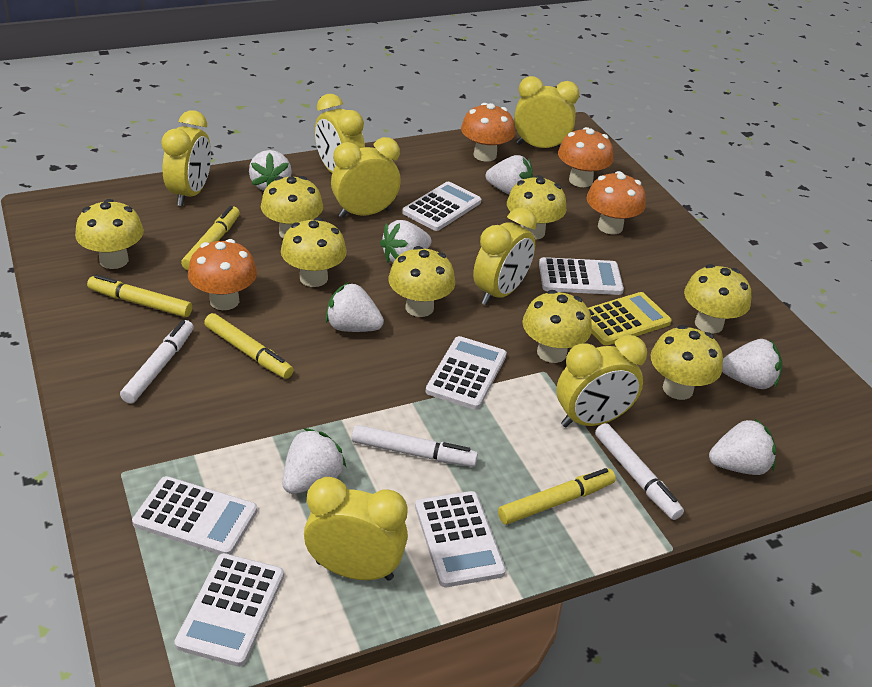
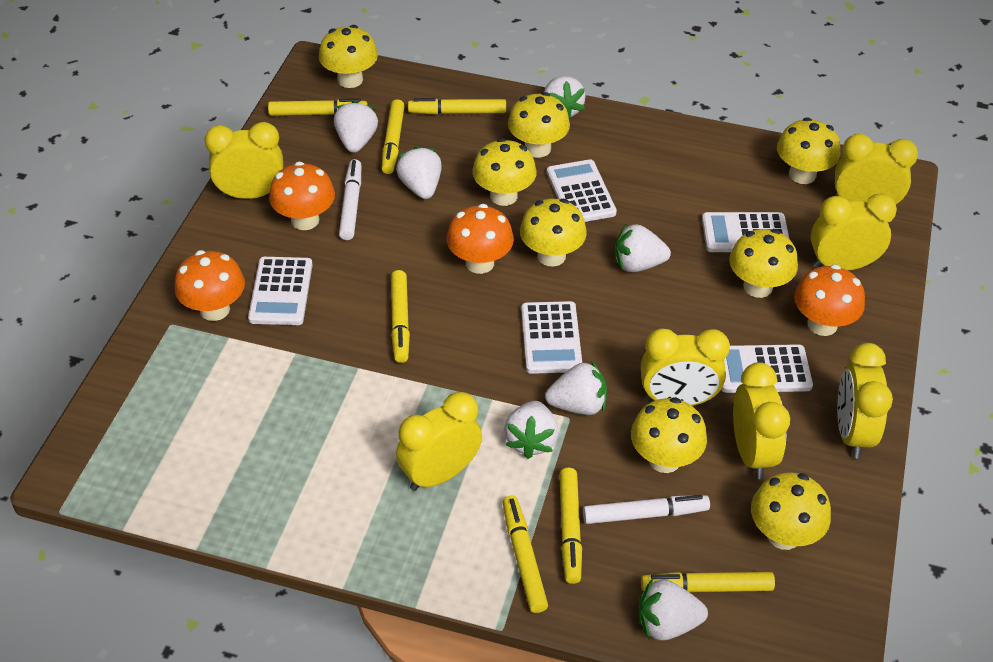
white calculator: [132,476,257,555] [174,553,284,667] [402,182,482,231] [415,491,506,587] [426,336,507,410] [539,257,624,295] = 6 -> [248,257,313,325] [521,301,582,374] [547,159,617,222] [702,212,790,252] [721,344,813,393] = 5
white marker: [120,320,194,404] [352,425,478,467] [595,423,684,520] = 3 -> [339,159,361,240] [583,495,710,524] = 2
yellow calculator: [588,292,672,346] = 1 -> none = 0
yellow marker: [87,275,192,317] [181,206,240,270] [204,313,294,379] [498,468,616,525] = 4 -> [268,98,368,116] [382,99,405,174] [391,270,410,363] [408,98,506,115] [503,495,548,613] [559,468,582,584] [641,572,775,592] = 7

